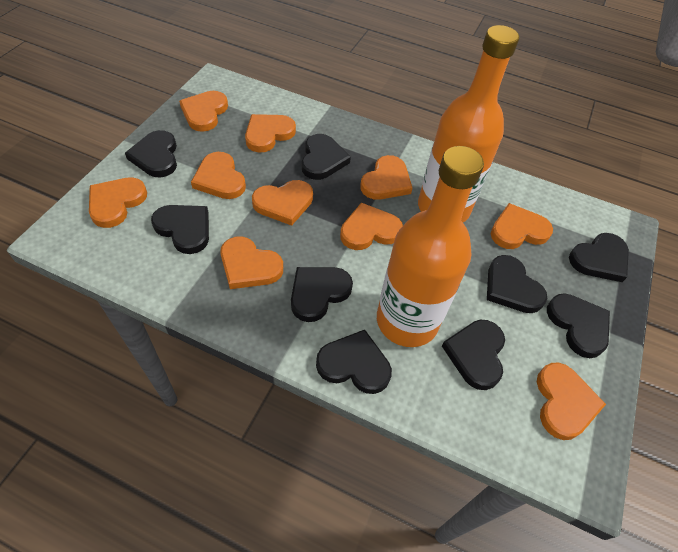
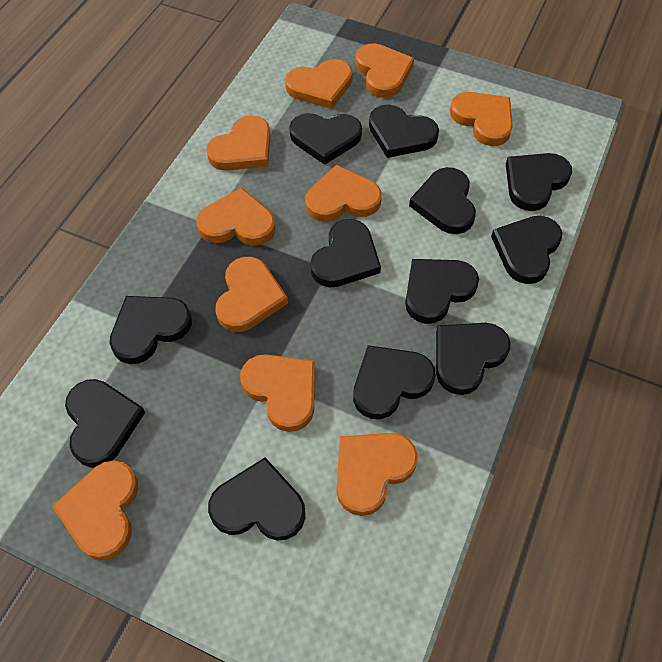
black heart: [125,130,177,177] [151,205,209,254] [291,267,353,322] [302,134,351,180] [316,330,392,394] [442,320,505,390] [487,255,547,313] [547,293,610,358] [569,233,629,282] = 9 -> [65,379,145,468] [109,296,192,364] [208,457,306,541] [289,113,362,165] [310,219,381,287] [353,345,436,419] [369,105,439,158] [405,259,479,324] [409,167,476,234] [436,323,511,395] [491,216,562,284] [506,153,572,211] = 12
orange bottle: [377,146,484,347] [418,25,519,222] = 2 -> none = 0

